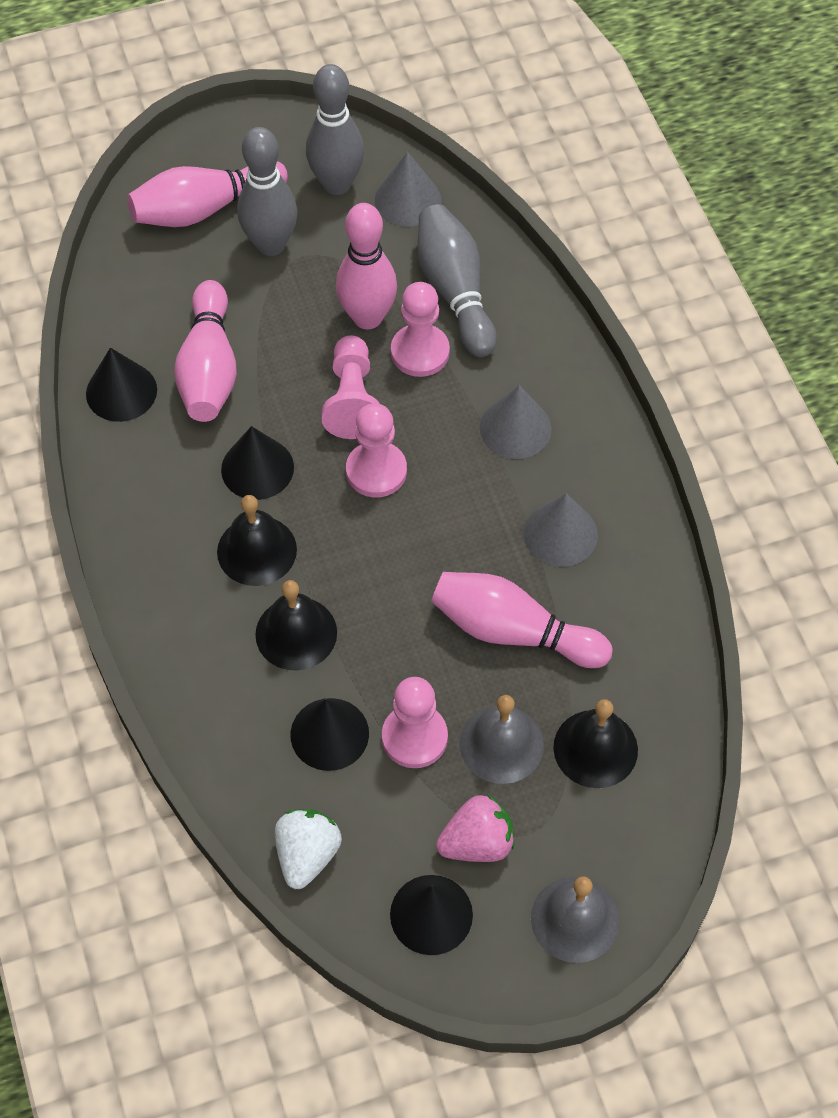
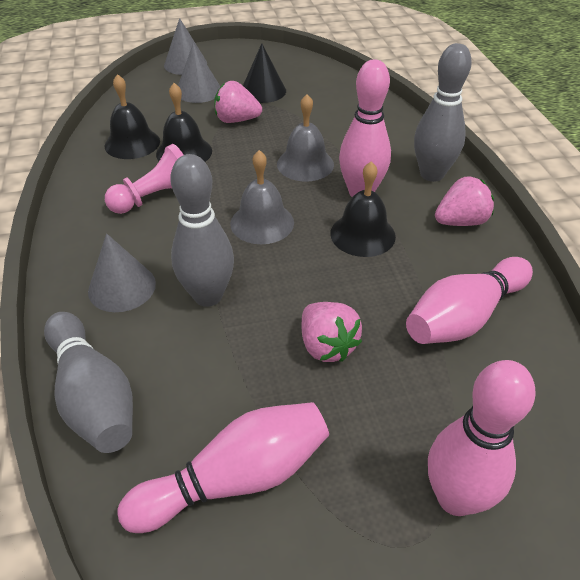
black cone: [86,348,157,422] [221,426,294,500] [290,698,369,771] [390,875,473,955] = 4 -> [243,43,286,103] = 1
pink pawn: [322,335,380,439] [346,403,407,498] [382,677,448,768] [391,282,450,377] = 4 -> [105,144,183,214] = 1
pink strawberry: [436,794,514,862] = 1 -> [214,81,262,123] [302,302,362,362] [435,176,494,226] = 3
white strawberry: [275,809,342,889] = 1 -> none = 0

